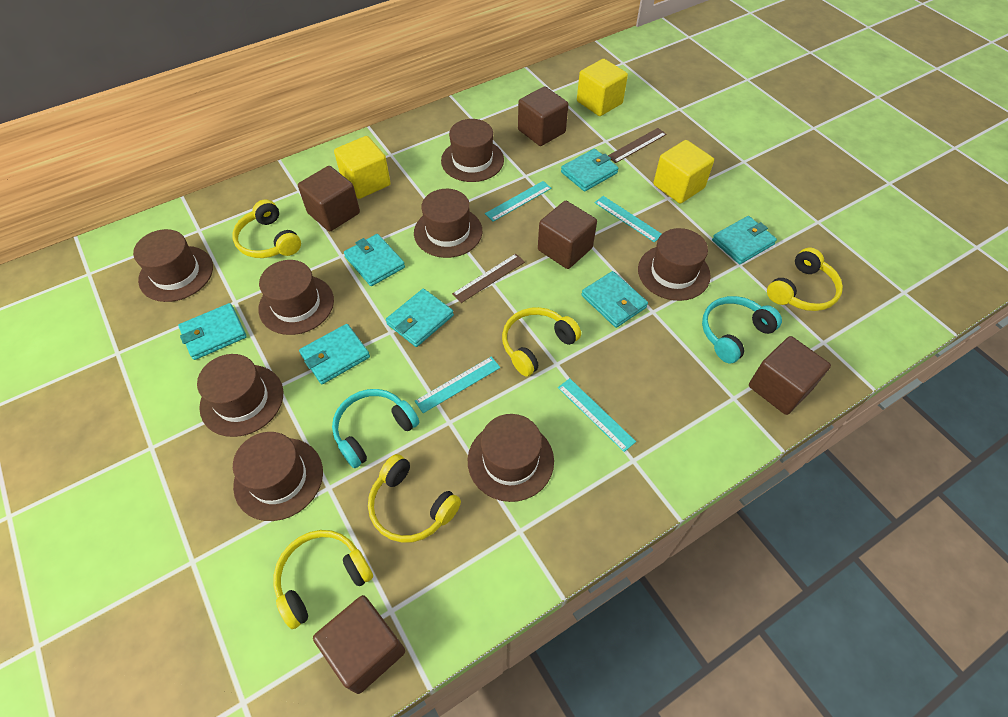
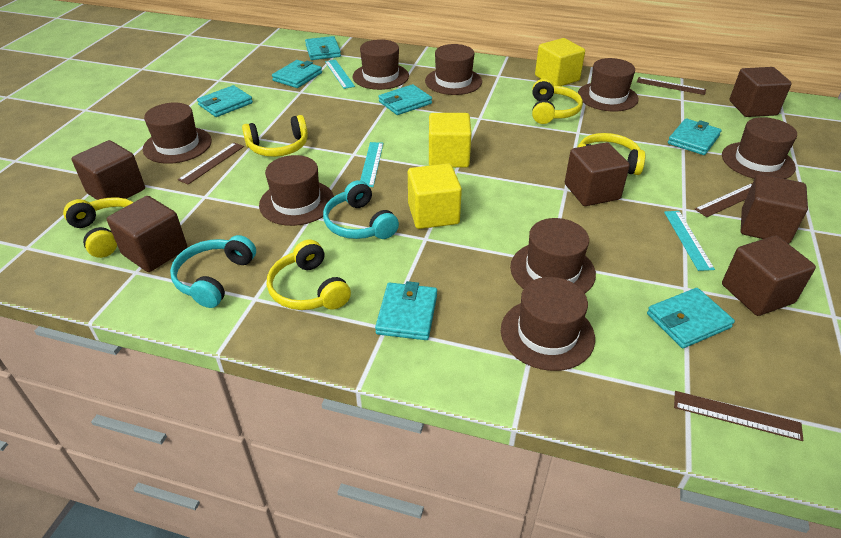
brown cube: [298,166,360,232] [313,595,405,694] [518,86,568,146] [538,201,597,269] [749,336,831,415] = 5 -> [71,140,145,200] [107,196,187,272] [565,142,630,206] [722,236,816,316] [730,67,792,117] [741,174,808,244] = 6
brown ruler: [452,254,525,303] [608,128,667,163] = 2 -> [178,143,244,185] [637,77,706,95] [674,391,803,441] [695,183,752,217] = 4
turquoise ruler: [415,356,500,413] [485,181,552,222] [558,378,636,452] [594,196,662,242] = 4 -> [325,60,355,89] [360,142,383,187] [664,211,715,271] = 3

